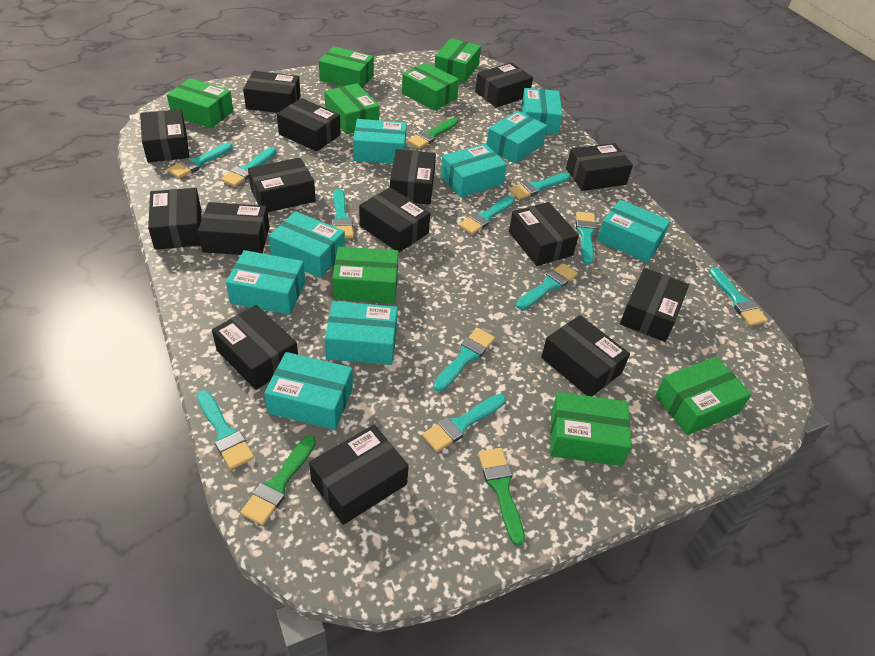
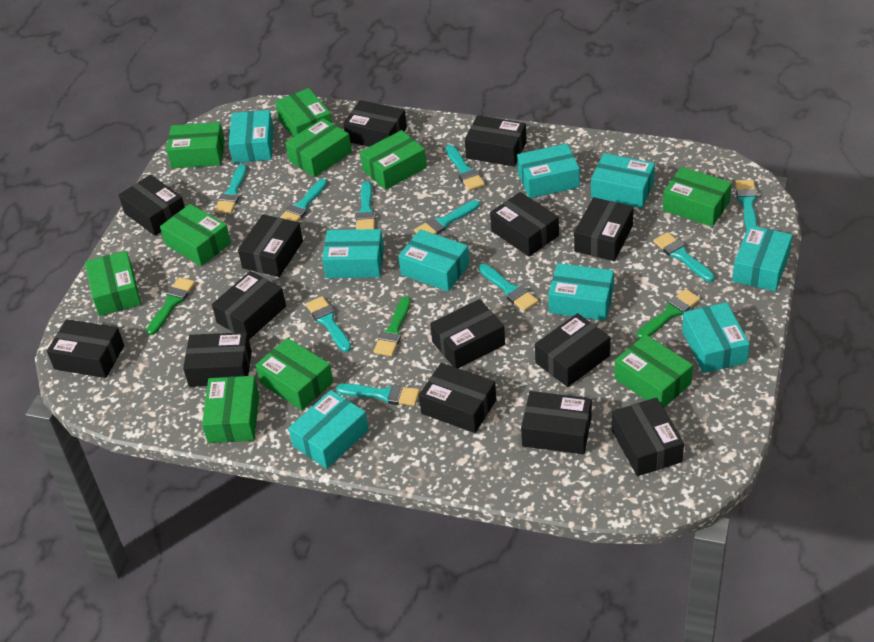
black box: [140,109,189,163] [148,188,201,250] [198,202,269,255] [212,305,298,390] [243,71,301,113] [248,157,316,212] [277,98,341,152] [309,425,409,525] [359,187,430,253] [390,149,436,205] [475,62,533,108] [509,202,579,266] [541,315,630,396] [566,143,633,191] [620,268,689,342] = 15 -> [47,319,124,378] [119,175,185,236] [183,332,252,387] [212,271,286,340] [238,214,303,277] [343,100,407,147] [419,363,496,433] [430,299,505,368] [465,115,526,166] [490,192,559,257] [521,391,592,454] [535,313,610,387] [574,197,634,261] [612,397,684,476] = 14
green box: [167,78,233,128] [319,46,374,88] [324,83,380,134] [332,247,399,303] [402,62,459,111] [434,38,481,83] [550,392,632,466] [655,357,752,435] = 8 -> [85,251,141,316] [160,204,231,266] [166,122,225,168] [202,376,259,443] [256,338,333,410] [275,88,332,137] [285,118,352,177] [360,130,427,190] [614,335,693,408] [663,167,732,227] = 10
turquoise brush: [167,143,233,178] [197,390,254,470] [221,147,276,187] [332,189,354,239] [422,394,506,452] [433,328,495,392] [459,196,515,235] [509,173,571,200] [516,263,578,310] [576,211,596,265] [709,267,768,326] = 11 -> [214,164,247,214] [280,179,327,222] [306,296,351,352] [336,384,420,406] [356,181,375,230] [414,200,480,234] [446,145,485,191] [479,264,539,311] [653,232,714,282] [735,180,757,230] = 10

